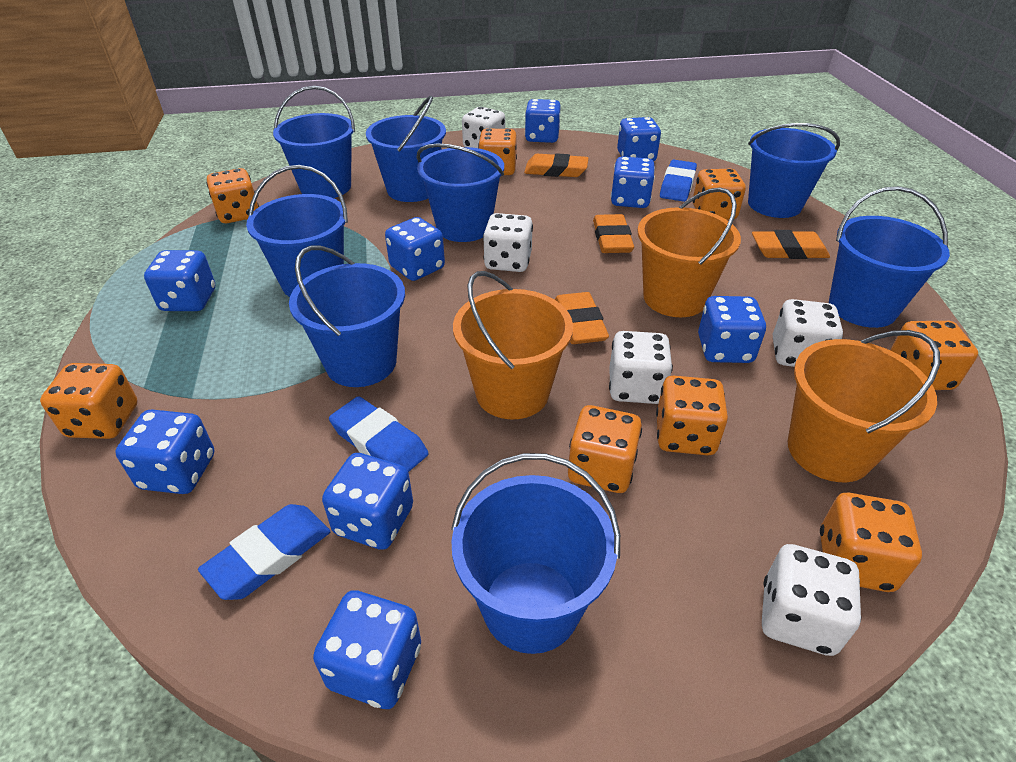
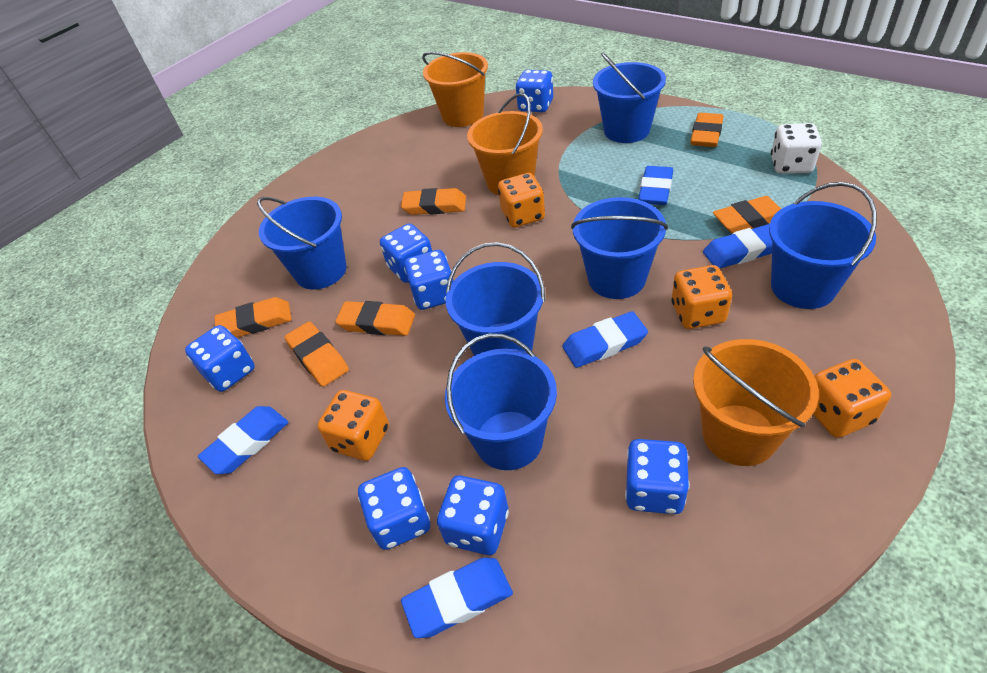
blue bucket: [246,165,348,297] [273,86,355,198] [289,246,405,387] [366,96,446,202] [416,143,504,242] [451,453,620,654] [748,123,840,218] [829,186,950,328] = 8 -> [257,197,347,290] [445,334,557,470] [446,242,545,356] [571,197,668,299] [593,52,666,143] [769,182,877,309] = 6
blue dice: [115,409,214,494] [144,250,215,311] [313,590,421,709] [322,453,413,550] [385,217,445,281] [525,99,561,143] [611,156,655,208] [617,117,661,161] [698,296,766,363] = 9 -> [185,325,255,392] [358,467,430,550] [380,223,432,283] [404,250,454,310] [437,475,509,555] [516,70,553,112] [625,439,689,514] = 7
blue eraser: [198,504,331,600] [329,396,429,472] [660,160,697,202] = 3 -> [198,406,289,474] [401,558,513,638] [562,311,648,368] [638,166,673,205] [703,224,772,269] = 5
orange dice: [40,363,138,439] [207,168,259,223] [478,128,517,175] [568,405,642,493] [656,376,728,455] [693,169,746,220] [820,493,922,592] [890,321,978,390] = 8 -> [318,390,389,461] [498,173,545,228] [672,265,732,329] [813,359,891,438] = 4
orange eraser: [524,153,588,177] [555,292,609,344] [593,214,634,253] [752,230,830,259] = 4 -> [215,297,292,338] [284,321,349,387] [335,301,415,336] [401,188,466,215] [690,113,723,147] [713,196,781,234] = 6
white dice: [462,107,505,148] [483,213,533,272] [609,331,673,404] [762,544,861,656] [773,299,843,367] = 5 -> [771,123,822,174] = 1

